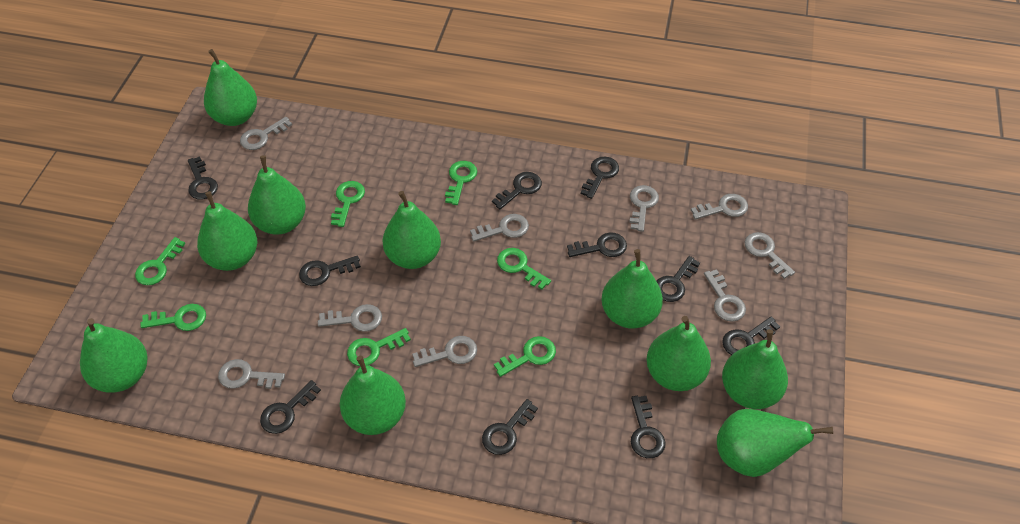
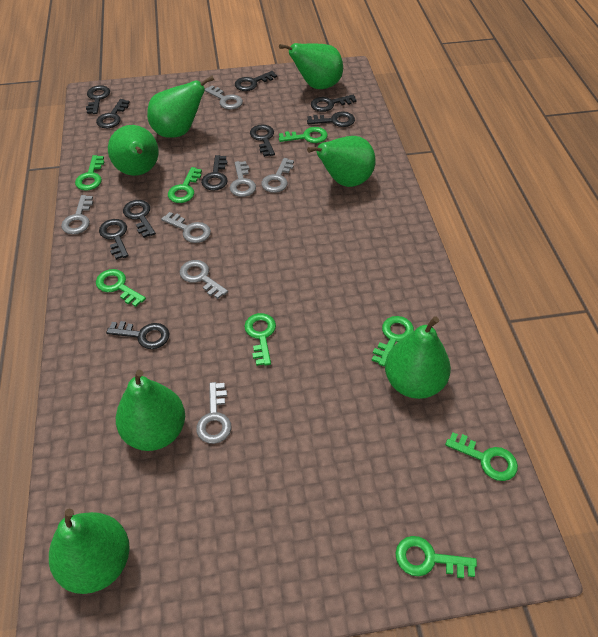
green key: [135,237,185,285] [140,304,206,331] [331,181,365,227] [347,328,411,366] [445,161,477,205] [494,336,556,377] [497,248,551,290] = 7 -> [75,155,104,191] [96,269,146,307] [168,167,202,203] [244,313,276,366] [279,127,328,143] [372,316,414,366] [395,536,477,578] [445,432,518,481] = 8
green pear: [80,318,148,393] [197,191,257,271] [204,49,257,126] [248,155,306,235] [340,356,406,435] [383,191,441,269] [601,249,663,329] [646,316,711,391] [717,409,833,477] [722,329,788,409] = 10 -> [49,509,130,594] [108,125,158,176] [116,370,185,451] [147,75,214,138] [279,43,343,89] [307,136,376,187] [385,316,451,399] = 7
grey key: [218,359,285,389] [240,117,292,150] [318,304,382,332] [412,336,477,367] [470,214,529,242] [629,185,659,232] [691,194,748,220] [704,269,746,322] [744,232,795,279] = 9 -> [61,195,93,234] [161,212,211,243] [180,260,228,299] [196,382,231,444] [205,85,243,109] [230,161,256,197] [261,158,294,193] = 7

